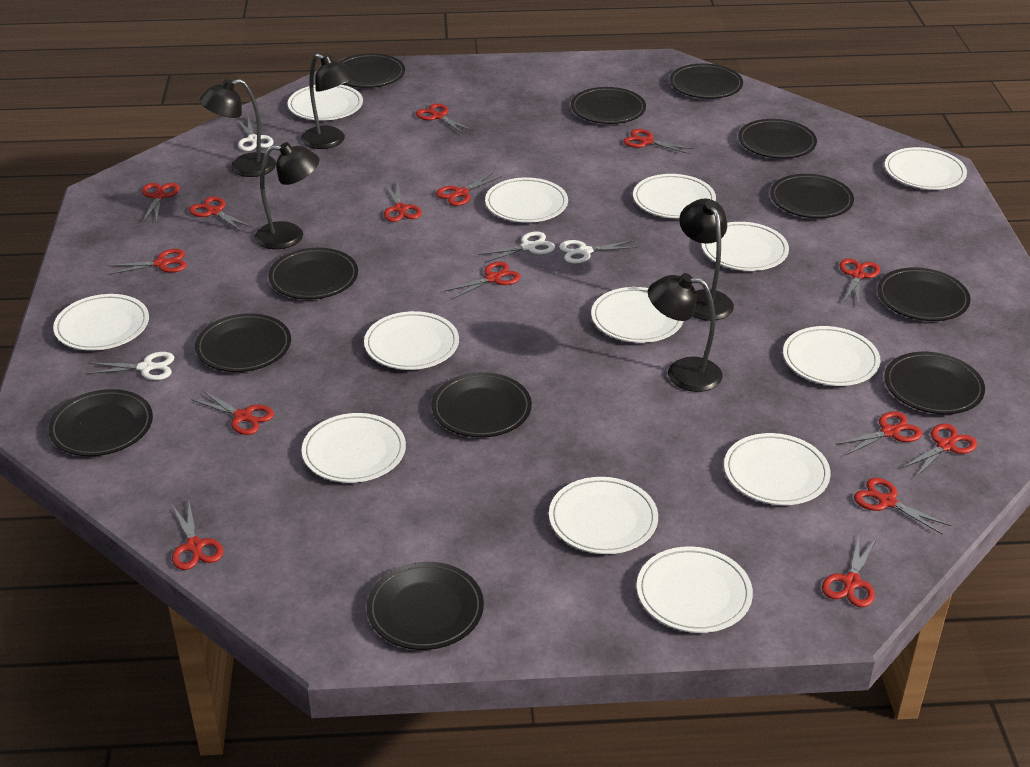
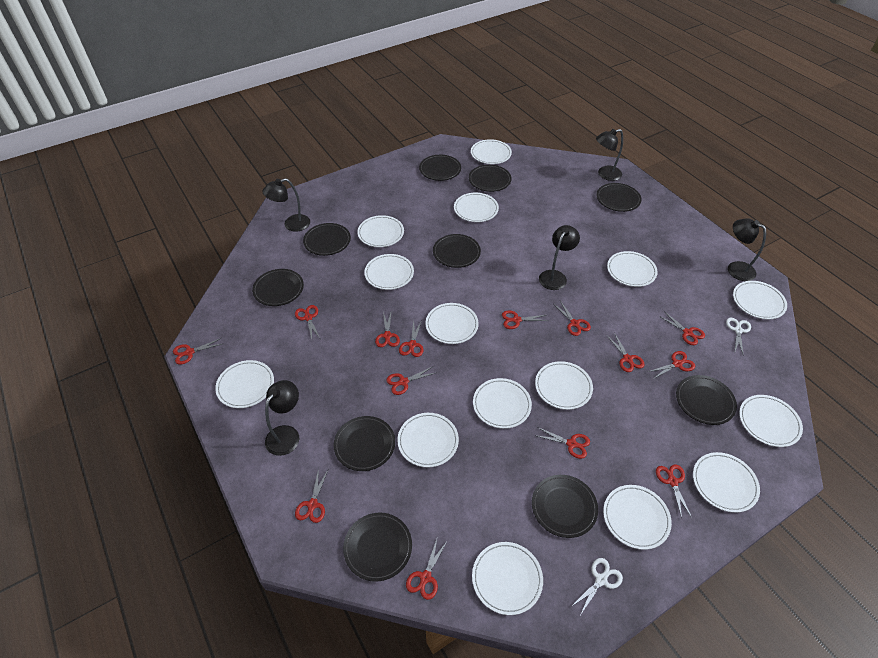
black plate: [48,389,153,456] [195,313,291,372] [268,248,358,299] [339,53,405,88] [367,562,484,650] [431,372,532,438] [571,87,646,124] [670,64,743,99] [738,119,817,159] [770,174,854,218] [877,267,971,321] [884,352,985,414] = 12 -> [252,269,304,306] [303,223,351,256] [334,416,395,471] [343,513,412,582] [419,155,461,181] [433,234,481,268] [469,165,512,192] [532,475,598,538] [596,183,641,212] [676,375,737,425] = 10
red scissors: [106,249,187,275] [142,183,180,222] [172,502,223,570] [189,196,252,232] [191,390,274,435] [384,182,422,222] [416,103,473,134] [436,172,502,206] [444,262,521,299] [623,129,694,154] [822,536,877,607] [835,411,922,456] [839,258,880,304] [854,478,951,535] [902,424,977,477] = 15 -> [173,338,222,365] [295,305,320,339] [295,468,328,523] [375,312,400,347] [386,367,435,395] [399,320,424,357] [406,536,448,600] [502,311,548,329] [535,427,590,459] [555,301,591,336] [607,332,645,372] [648,351,695,379] [656,464,692,518] [659,311,705,345] = 14
white plate: [53,294,149,350] [288,85,363,121] [302,413,406,483] [364,311,459,370] [485,177,568,223] [549,477,658,554] [591,287,683,343] [633,174,716,218] [637,546,753,633] [701,222,789,271] [724,433,831,505] [783,326,881,386] [885,147,967,190] = 13 -> [215,360,274,408] [357,215,404,247] [364,254,414,290] [397,413,459,467] [425,303,479,344] [454,193,499,222] [471,139,512,164] [472,542,543,615] [473,378,532,429] [535,361,593,410] [603,485,672,550] [607,251,658,287] [693,452,760,513] [733,281,787,319] [739,395,803,447] = 15
white scissors: [86,352,174,380] [236,116,274,151] [478,231,555,263] [559,240,638,264] = 4 -> [572,558,623,614] [726,318,751,356] = 2

